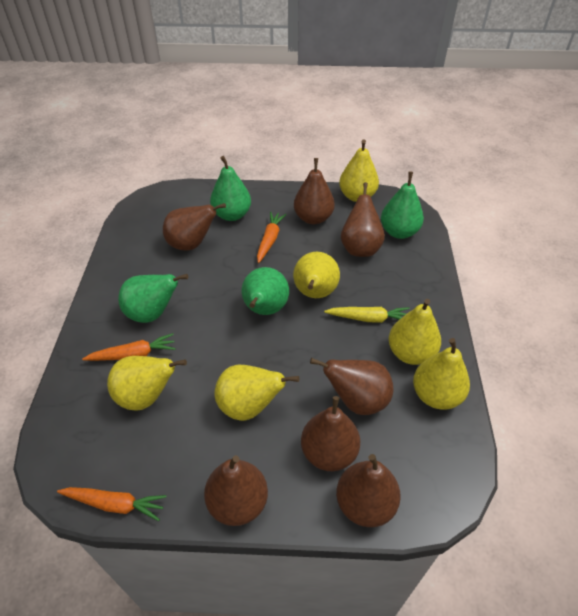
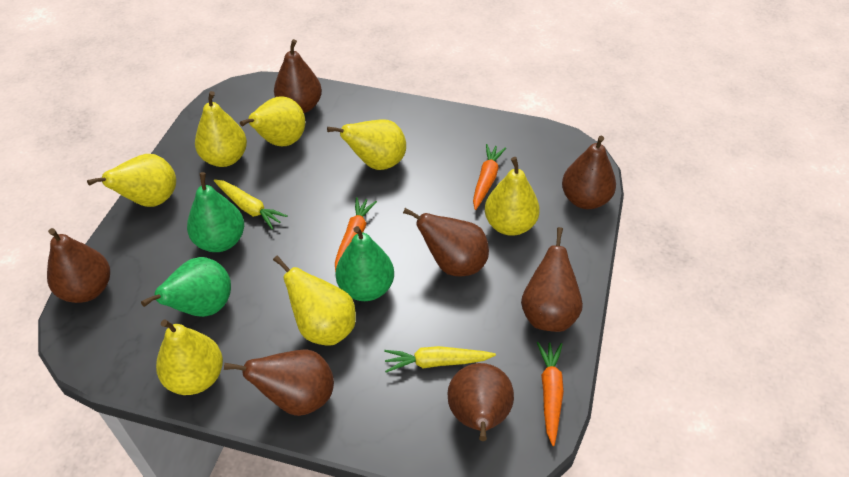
green pear: [118,274,188,323] [210,156,251,221] [242,267,289,315] [381,172,424,239] = 4 -> [141,257,231,317] [187,172,244,252] [335,226,394,301] = 3
yellow carrot: [324,307,410,323] = 1 -> [214,179,288,230] [384,346,496,373] = 2
yellow pear: [107,356,187,410] [214,365,299,421] [293,252,340,298] [339,140,379,202] [389,299,441,365] [413,338,470,410] = 6 -> [87,154,176,207] [156,319,223,395] [195,91,247,167] [240,96,305,146] [273,255,356,345] [327,119,406,170] [485,157,540,236] = 7

